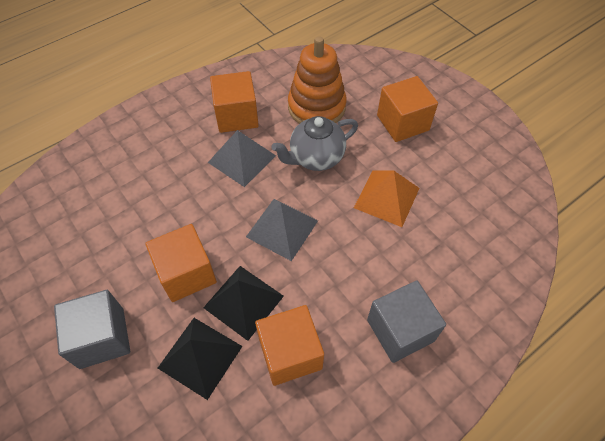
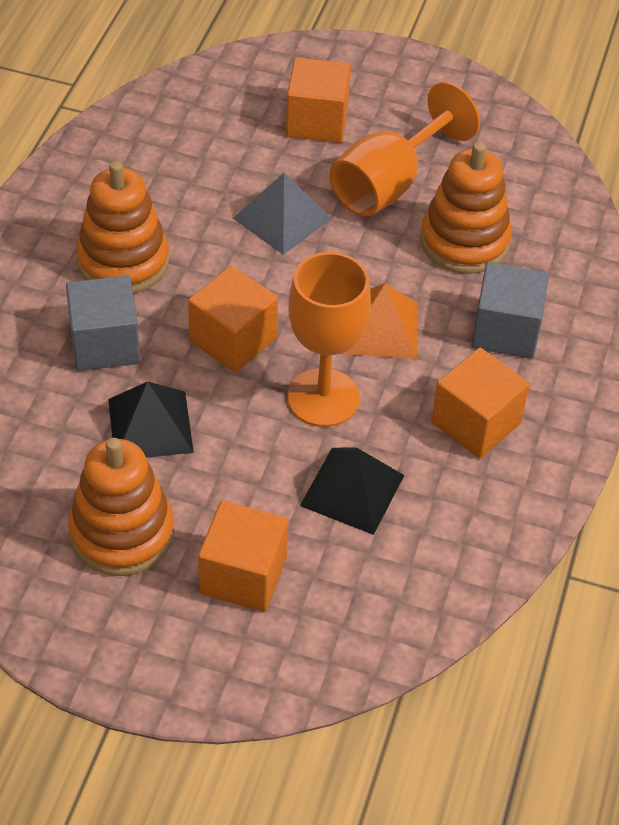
grey pyramid: [208,130,276,187] [246,199,318,261] = 2 -> [233,173,332,255] = 1
grey teapot: [272,116,358,171] = 1 -> none = 0
orange goblet: none = 0 -> [287,252,371,427] [329,82,480,217] = 2
orange stacking toy: [288,36,347,124] = 1 -> [68,438,174,576] [76,161,169,293] [420,142,512,274] = 3

